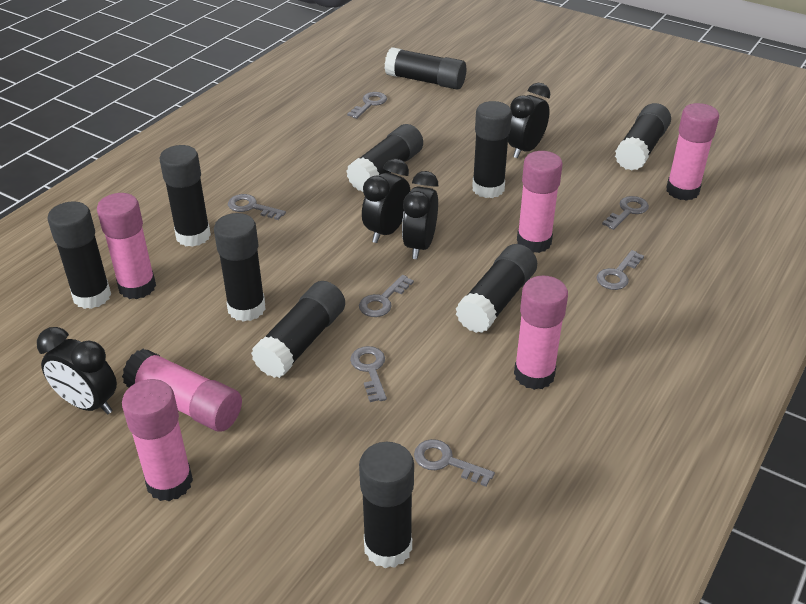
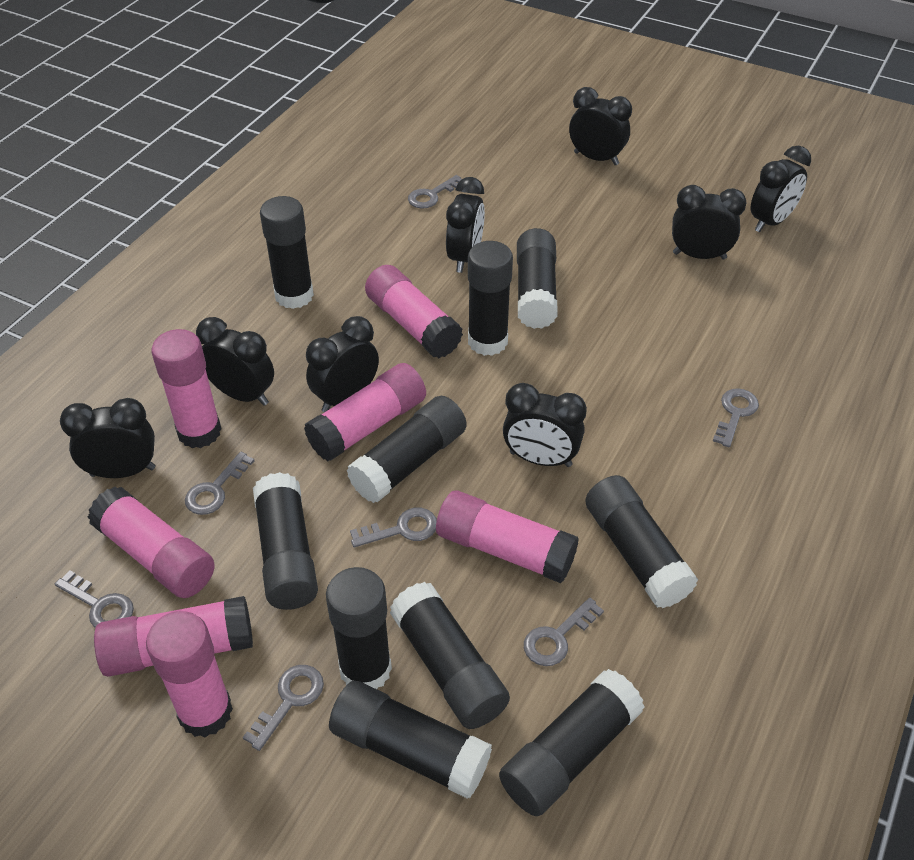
black clock: [37,327,117,414] [362,159,411,243] [402,171,438,259] [508,83,550,159] = 4 -> [60,398,156,478] [196,317,274,406] [306,316,379,412] [446,177,485,273] [503,383,587,467] [569,87,632,165] [672,185,747,259] [751,146,811,232] = 8
pink glue stick: [97,193,156,299] [122,349,242,431] [122,379,193,501] [514,276,568,390] [517,151,563,253] [666,103,719,201] = 6 -> [88,486,215,598] [94,596,253,677] [146,611,233,737] [152,329,222,448] [304,363,426,461] [365,265,463,358] [436,490,579,583] = 7

